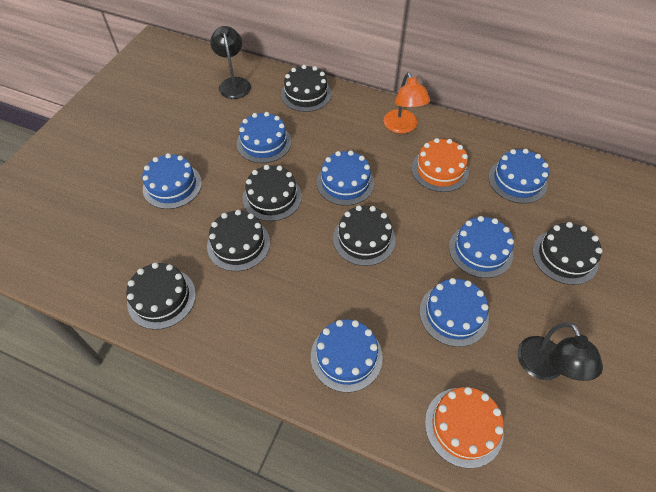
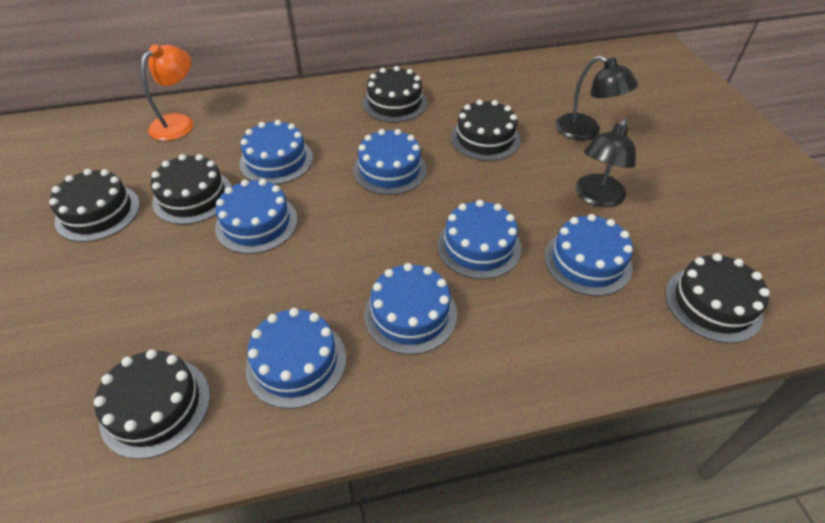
orange cake: [412,138,469,192] [425,387,504,468] = 2 -> none = 0

